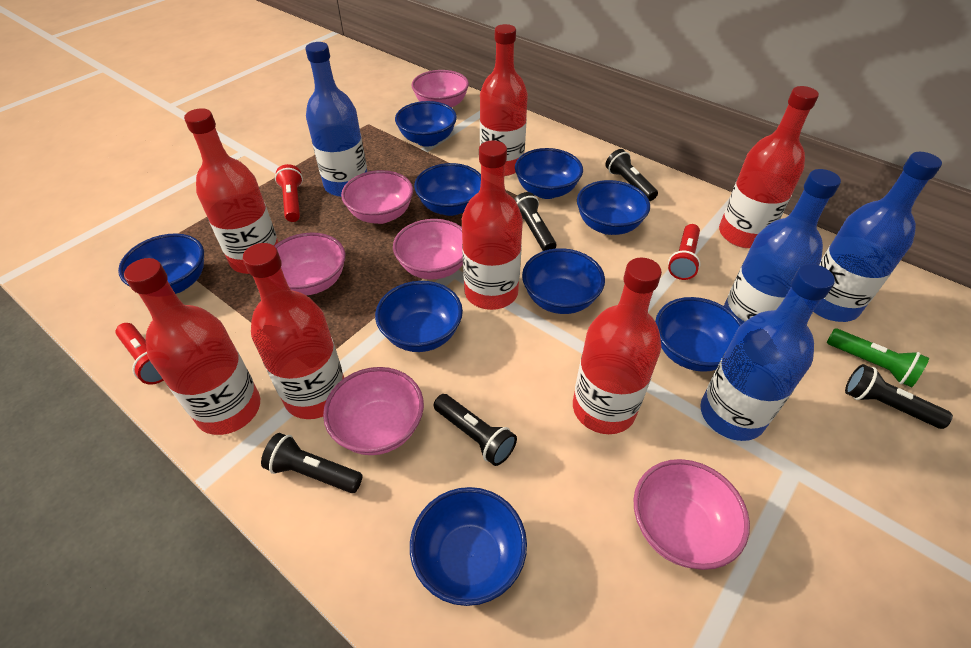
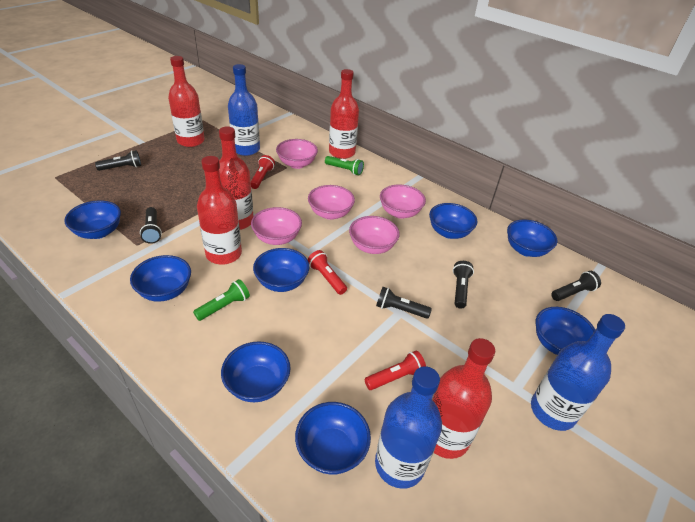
blue bottle: [305,42,367,197] [700,264,835,441] [724,169,841,323] [813,152,942,322] = 4 -> [228,64,260,156] [375,366,442,489] [531,314,625,431] = 3
blue bowl: [118,233,204,294] [375,281,463,352] [395,101,457,147] [410,487,527,606] [414,163,481,216] [515,148,583,199] [522,248,605,314] [577,180,650,235] [655,297,743,372] = 9 -> [64,200,121,239] [130,255,191,302] [221,341,290,402] [253,248,309,292] [295,402,371,475] [429,203,477,239] [507,219,558,257] [536,307,595,355] = 8
green flashlight: [827,328,929,387] = 1 -> [193,279,250,321] [325,156,364,175] = 2
pink bowl: [275,232,345,295] [323,367,424,455] [341,170,413,224] [393,219,463,280] [412,70,469,108] [634,459,750,570] = 6 -> [251,207,302,245] [276,139,318,169] [308,185,355,220] [349,216,400,254] [380,184,426,219] = 5
red bottle: [124,258,260,435] [184,108,279,274] [243,243,344,419] [462,140,523,310] [480,24,528,176] [573,257,662,434] [719,86,819,248] = 7 -> [168,56,205,147] [197,156,242,265] [219,127,254,230] [329,69,359,159] [432,338,495,459] = 5

